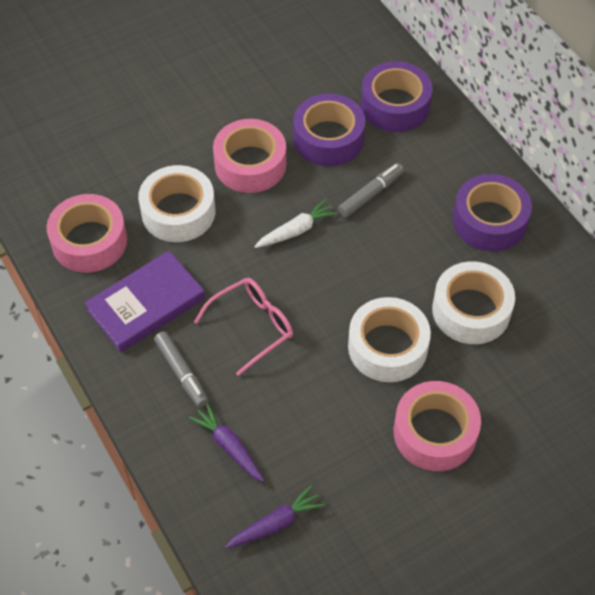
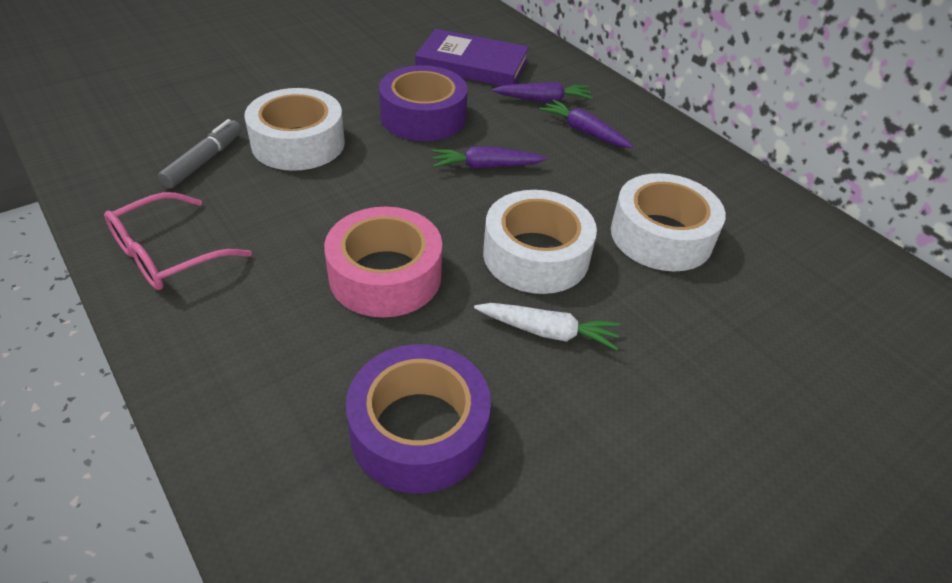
grey marker: [154,331,208,407] [338,163,404,217] = 2 -> [158,119,242,189] = 1
pink tape: [47,194,127,273] [213,119,286,193] [393,381,481,471] = 3 -> [324,206,442,317] = 1
purple carrot: [189,403,264,482] [225,485,325,549] = 2 -> [432,147,547,169] [492,82,593,102] [539,99,633,148] = 3
purple tape: [293,93,365,166] [361,61,433,132] [453,174,532,251] = 3 -> [346,344,491,494] [379,65,468,141] = 2

